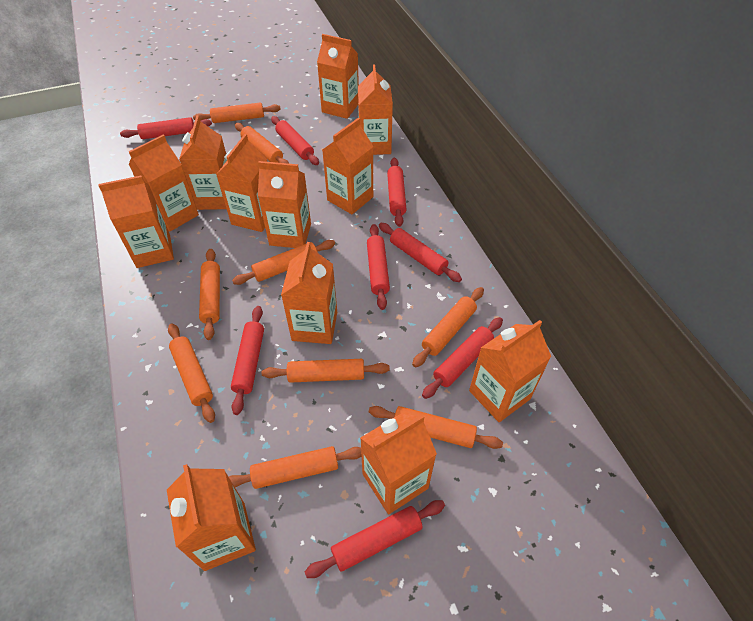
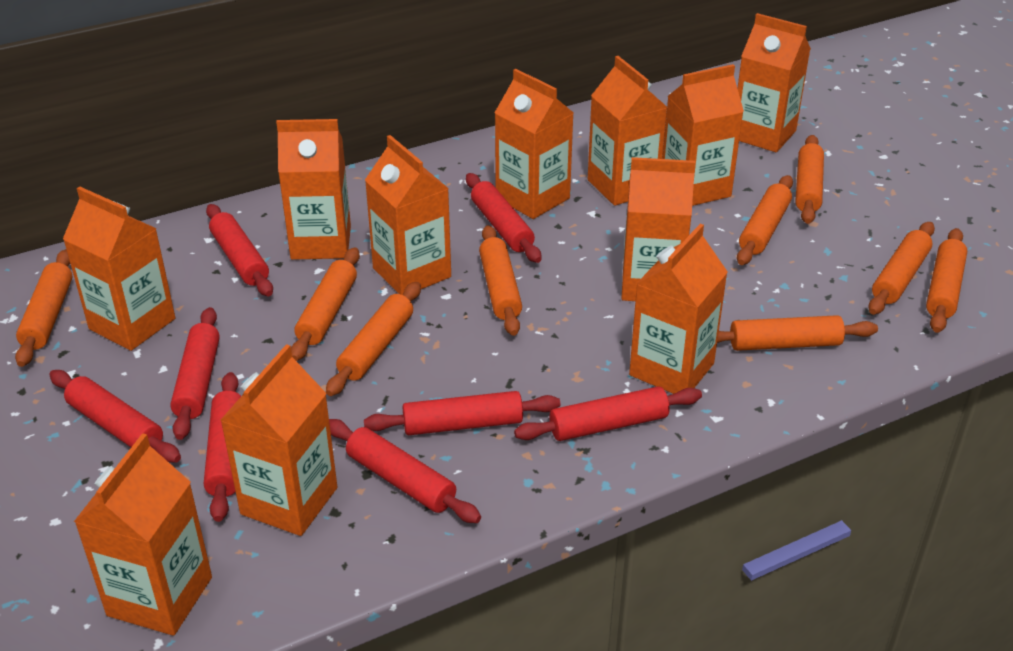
orange carton: [98,175,174,268] [129,135,199,232] [167,464,256,571] [179,115,227,210] [216,134,267,232] [258,161,311,248] [281,242,337,344] [317,34,359,119] [322,118,374,214] [358,65,393,155] [360,411,437,514] [469,320,551,422] = 12 -> [63,187,175,351] [74,433,212,636] [220,344,337,536] [276,119,351,260] [365,135,451,295] [495,69,573,219] [588,56,667,206] [621,157,695,301] [629,224,728,394] [662,64,744,206] [737,13,811,152] = 11

